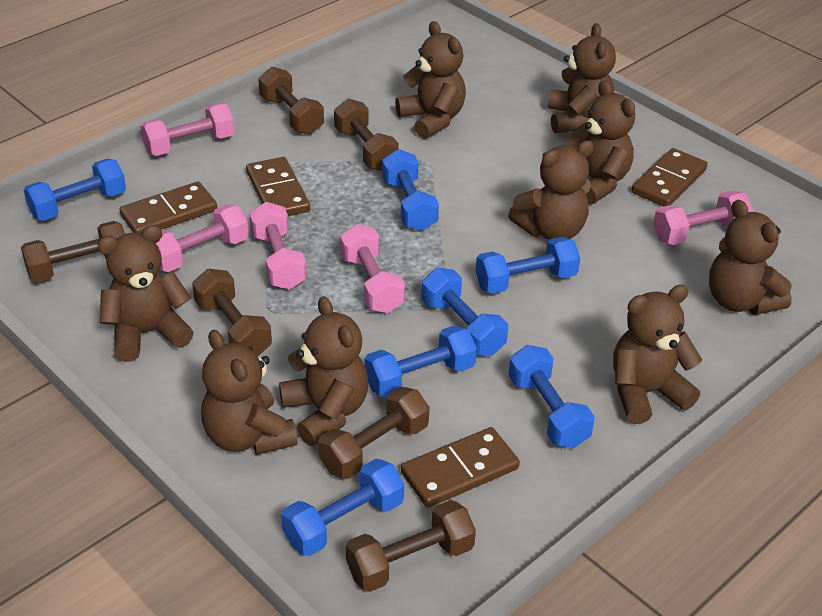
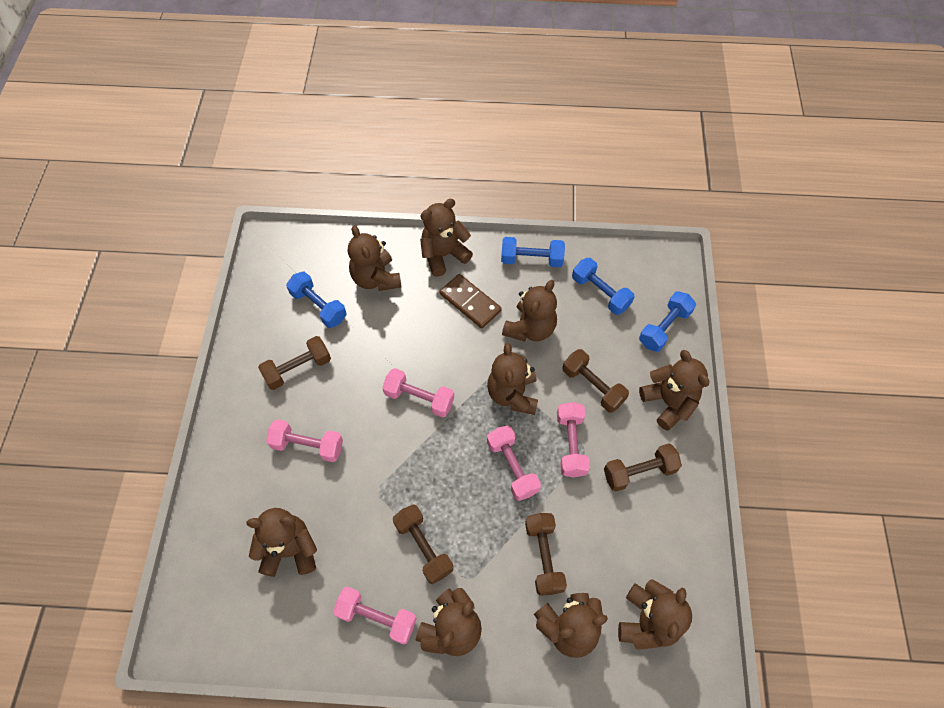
blue dumbbell: [24,159,126,221] [281,459,404,556] [364,325,477,397] [382,149,439,231] [421,268,508,356] [476,237,580,294] [508,345,595,448] = 7 -> [286,272,347,328] [501,237,565,267] [572,258,635,315] [639,291,696,352] = 4
brown domino: [119,181,217,234] [246,157,310,216] [401,427,520,508] [632,148,707,207] = 4 -> [440,274,502,329] = 1
brown dumbbell: [21,221,125,282] [192,269,272,356] [258,67,324,135] [318,387,430,479] [334,98,399,171] [346,500,476,592] = 6 -> [258,336,331,390] [393,504,453,584] [525,513,567,596] [562,349,629,413] [604,443,682,492] = 5

